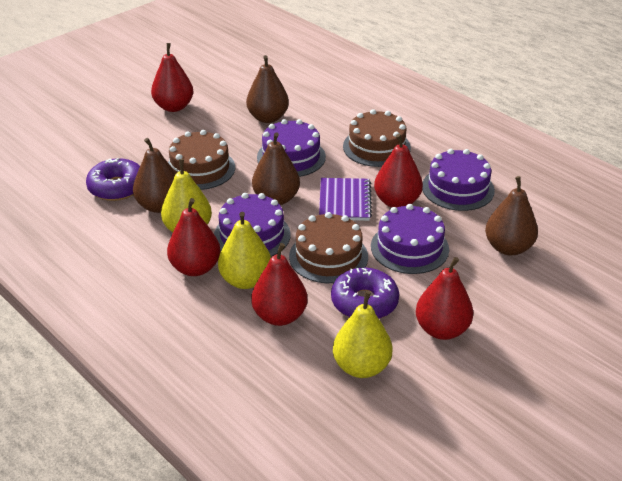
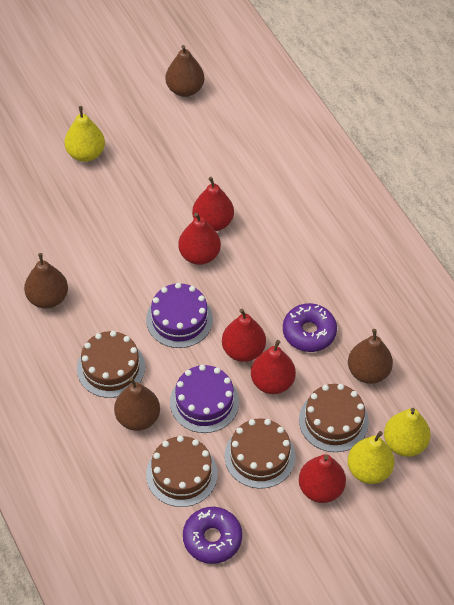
brown cake: [168,130,235,190] [289,212,368,283] [343,109,411,167] = 3 -> [77,331,145,398] [146,436,218,507] [224,418,295,489] [299,384,369,452] = 4
purple cake: [214,193,291,257] [257,119,326,177] [371,204,449,274] [422,149,495,211] = 4 -> [146,283,213,348] [170,365,239,433] = 2
purple notebook: [319,178,372,221] = 1 -> none = 0

